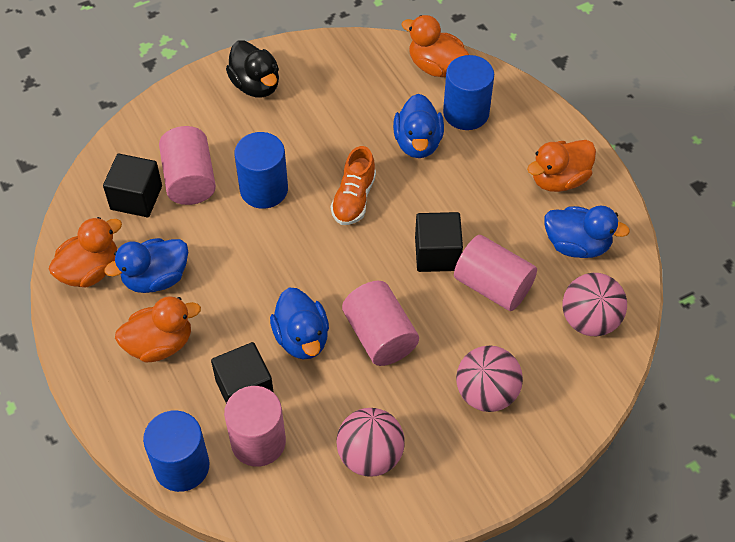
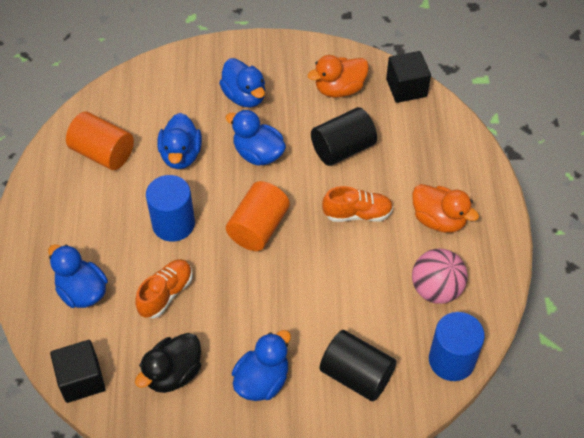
black cube: [103,154,162,217] [211,342,274,403] [415,212,463,272] = 3 -> [50,340,106,403] [386,51,431,103] = 2
black cylinder: none = 0 -> [311,107,377,166] [319,330,397,402] = 2
blue cylinder: [143,410,209,492] [234,132,288,209] [443,55,494,130] = 3 -> [146,175,195,242] [429,312,485,381] = 2
blue duck: [104,238,188,293] [270,288,329,360] [393,94,444,158] [544,206,630,258] = 4 -> [48,244,108,308] [157,113,202,169] [219,58,265,107] [225,110,286,166] [232,330,291,401] = 5
orange cylinder: none = 0 -> [66,112,134,170] [226,181,290,251] = 2
orange duck: [49,217,122,288] [115,296,201,363] [401,15,469,77] [527,140,596,192] = 4 -> [308,55,369,98] [412,184,479,233] = 2
orange shoe: [331,146,376,225] = 1 -> [135,259,193,319] [322,186,393,222] = 2
pink ball: [336,408,405,477] [456,345,523,412] [563,273,627,336] = 3 -> [412,249,468,304] = 1
pink cylinder: [159,126,216,205] [224,386,286,467] [342,281,419,366] [454,235,537,311] = 4 -> none = 0

